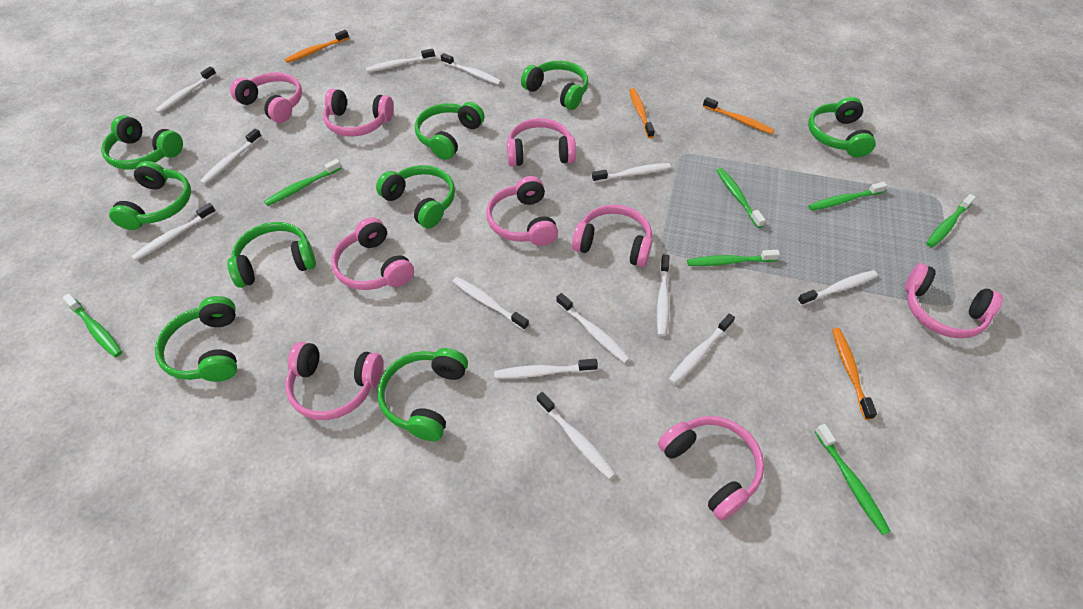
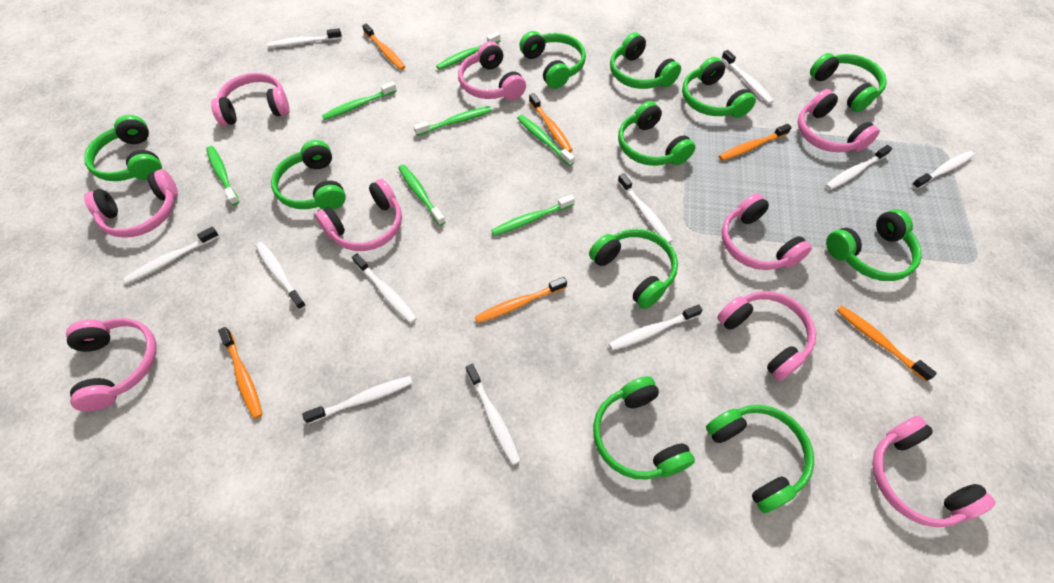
green headphones: [101,115,183,170] [109,161,191,230] [155,296,237,382] [227,222,316,288] [376,165,455,228] [378,348,468,441] [415,102,484,160] [521,61,588,110] [808,97,876,157] = 9 -> [84,115,162,181] [271,140,346,210] [519,31,586,89] [589,229,678,309] [593,376,695,480] [610,32,681,89] [618,101,696,166] [682,57,756,118] [706,405,814,513] [810,53,887,112] [826,209,922,281] = 11
orange toothbrush: [285,30,349,63] [629,88,655,138] [703,97,775,134] [832,328,877,420] = 4 -> [218,327,263,419] [362,23,405,70] [475,277,567,323] [529,93,572,152] [719,124,792,161] [836,305,937,382] = 6
white toothbrush: [131,203,216,261] [155,67,216,113] [200,129,262,185] [366,48,435,72] [441,53,502,85] [452,277,529,331] [494,359,598,379] [537,392,616,479] [556,293,630,363] [592,163,671,183] [657,254,669,336] [668,313,735,385] [797,270,878,306] = 13 -> [124,227,219,284] [256,242,306,310] [267,28,342,48] [302,376,413,424] [352,253,417,323] [466,364,521,465] [609,305,703,351] [618,173,673,243] [722,50,774,104] [826,145,892,190] [912,151,975,189] = 11

